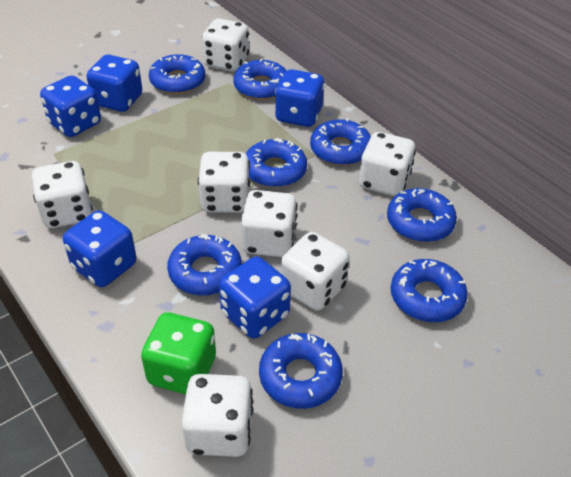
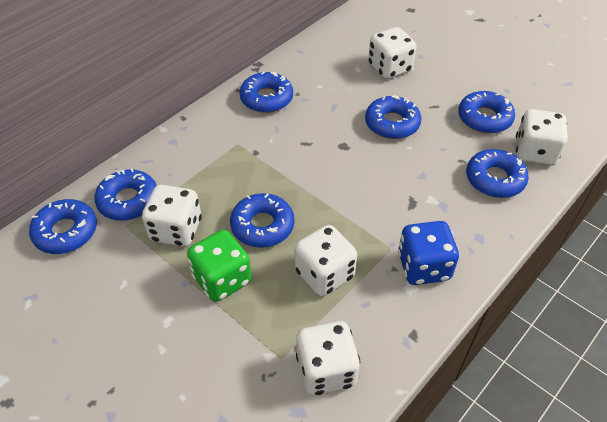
blue dice: [40,75,101,137] [63,210,137,287] [87,55,142,112] [219,256,291,339] [275,69,325,127] = 5 -> [398,221,459,285] = 1
blue donut: [149,54,205,94] [167,234,242,296] [233,59,287,100] [246,138,307,188] [259,333,343,409] [310,118,371,166] [387,188,457,242] [391,259,468,322] = 8 -> [29,199,97,254] [94,168,157,221] [230,193,294,248] [240,71,293,113] [365,95,421,139] [458,91,515,133] [466,149,529,198] = 7
white dice: [32,161,93,228] [182,374,253,457] [198,152,250,213] [202,18,249,72] [241,190,297,257] [281,232,350,311] [359,132,416,196] = 7 -> [142,185,202,247] [295,225,357,296] [296,321,360,395] [368,27,416,79] [516,109,568,165] = 5

